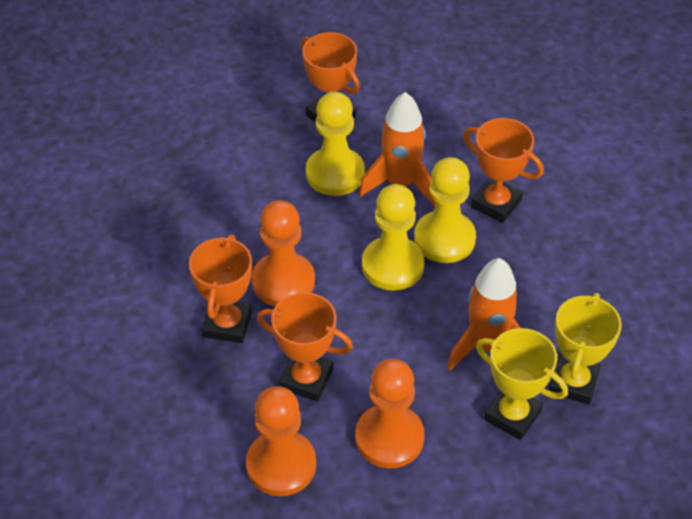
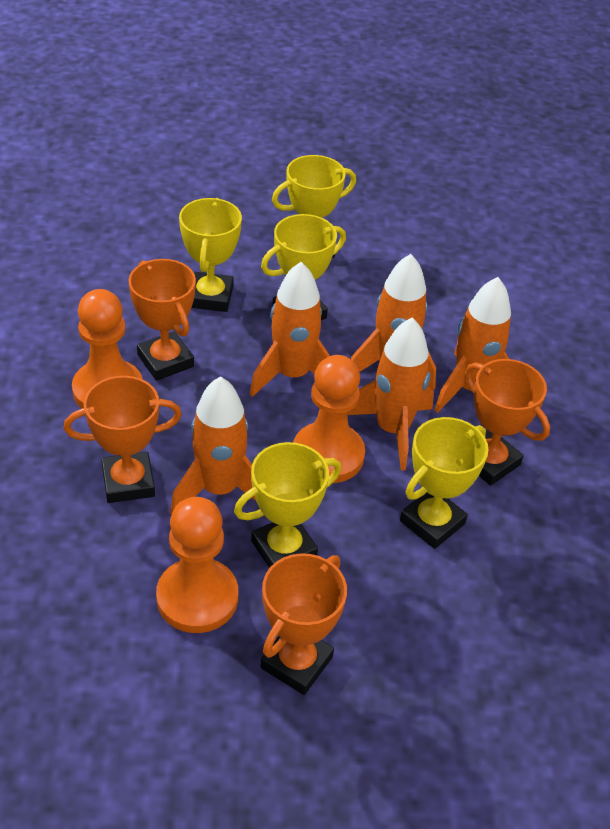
orange rocket: [359,92,436,206] [447,258,521,371] = 2 -> [170,376,256,515] [250,262,330,397] [347,318,434,471] [351,254,436,390] [434,277,511,413] = 5
yellow pawn: [306,92,365,196] [362,184,425,291] [414,157,476,263] = 3 -> none = 0
yellow trophy: [476,328,568,440] [549,293,622,405] = 2 -> [179,198,242,312] [234,442,341,568] [261,214,346,320] [272,155,356,258] [400,417,488,549] = 5

